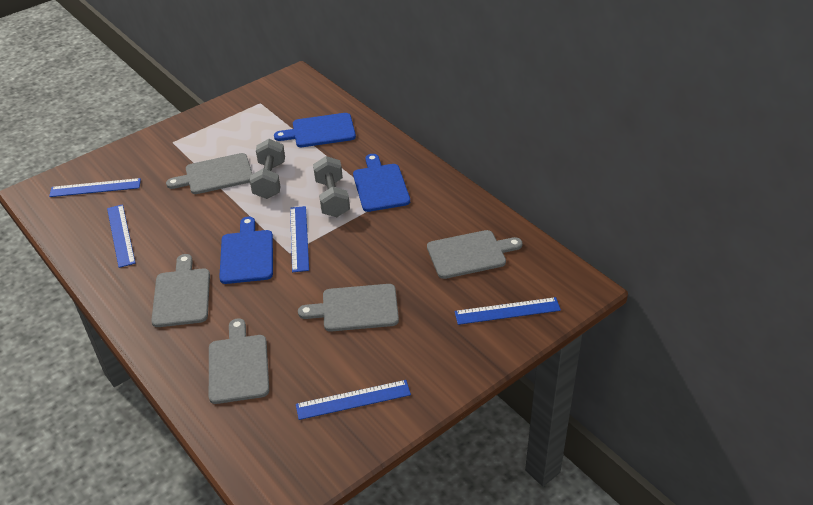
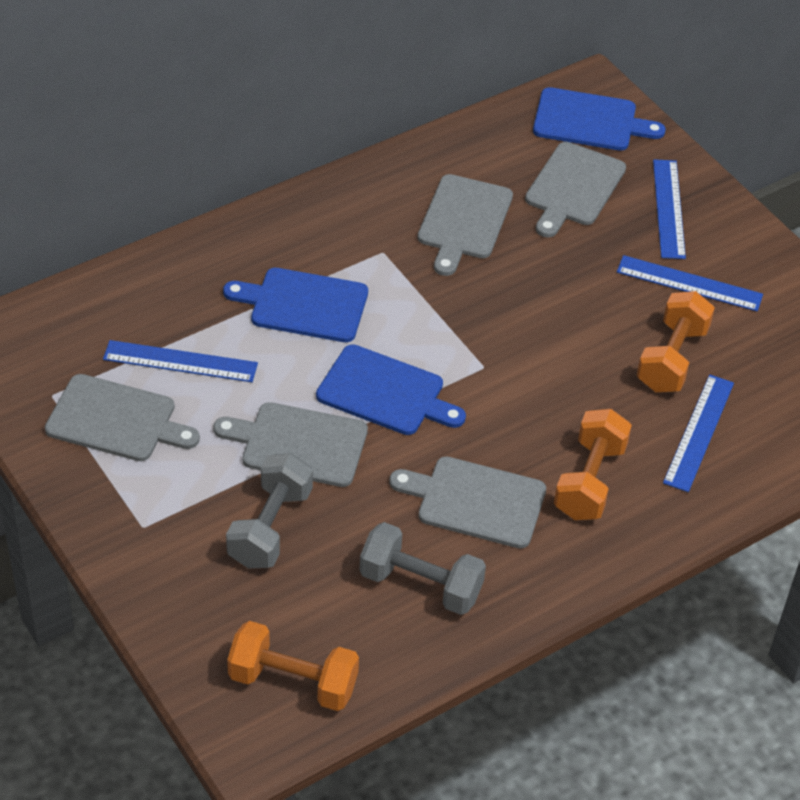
blue ruler: [49,178,141,197] [107,204,135,268] [290,206,309,272] [296,380,411,420] [454,297,561,325] = 5 -> [103,340,258,382] [617,255,763,311] [653,159,686,259] [663,375,734,492] = 4
orange dumbbell: none = 0 -> [227,621,359,711] [554,409,632,520] [637,291,715,392] = 3

